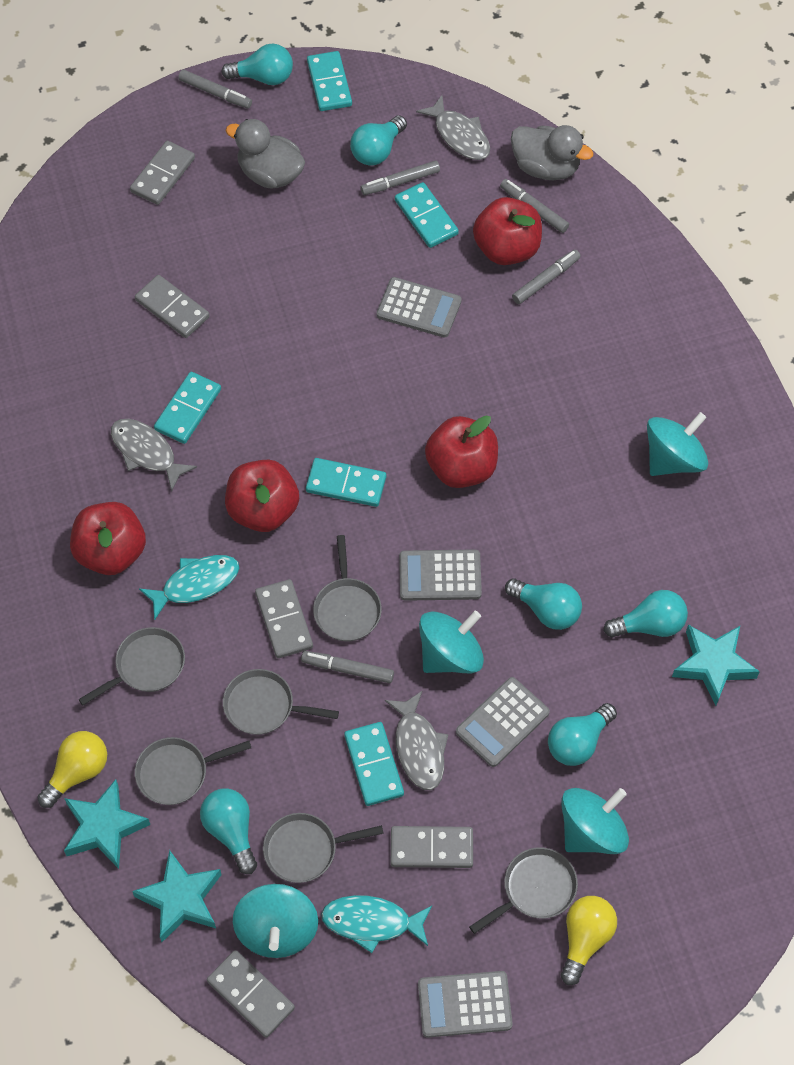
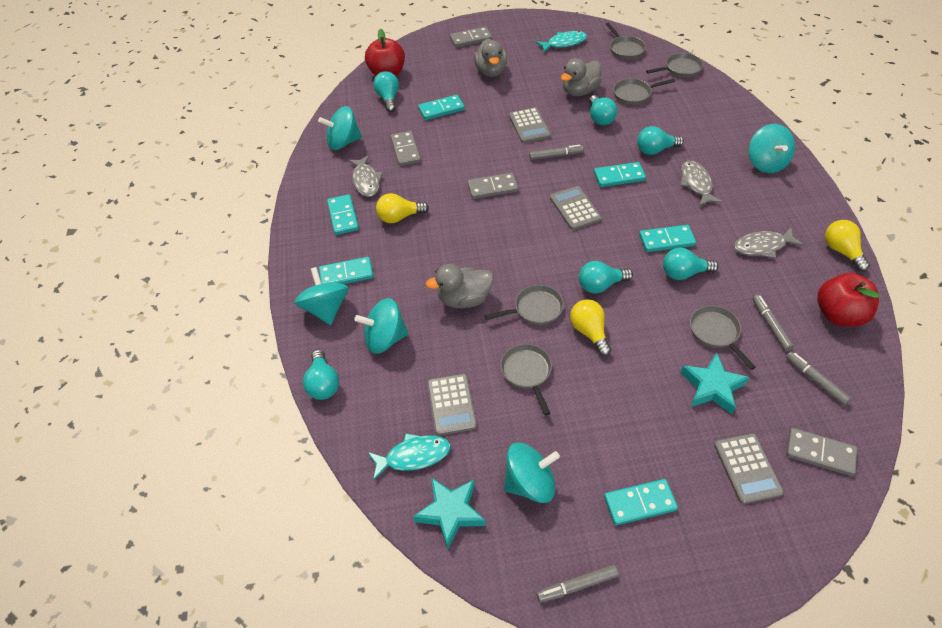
grey domino: [130,141,195,205] [135,275,210,338] [207,950,295,1038] [255,579,313,658] [391,826,473,868] = 5 -> [391,131,421,166] [450,27,492,48] [468,173,518,199] [786,428,857,476] = 4
grey duck: [226,119,305,189] [511,125,594,180] = 2 -> [426,264,494,308] [474,39,507,77] [561,58,602,96] = 3
grey marker: [178,69,252,109] [301,651,394,683] [360,160,440,195] [500,179,569,233] [512,250,581,304] = 5 -> [529,144,584,160] [537,565,619,603] [752,295,794,351] [786,351,851,406] = 4
red apple: [70,502,146,575] [225,459,299,532] [425,416,498,488] [473,197,542,265] = 4 -> [365,29,405,76] [817,273,880,327] = 2
turquoise domino: [154,372,221,444] [306,458,386,507] [307,51,352,111] [344,722,404,806] [395,182,459,248] = 5 -> [319,257,374,284] [327,194,359,235] [418,95,465,120] [594,162,646,187] [604,479,678,525] [639,225,696,252] = 6
turquoise spinning top: [233,884,318,958] [419,611,484,673] [561,788,629,854] [647,412,708,476] = 4 -> [294,267,349,325] [318,106,362,150] [354,298,409,354] [504,443,560,503] [749,124,795,173] = 5
turquoise star: [64,779,150,869] [132,850,222,942] [672,625,760,706] = 3 -> [413,477,486,549] [681,353,749,414] = 2
yellow light bulb: [37,731,107,808] [561,896,617,985] = 2 -> [376,193,429,223] [570,299,611,356] [825,220,870,272] = 3

